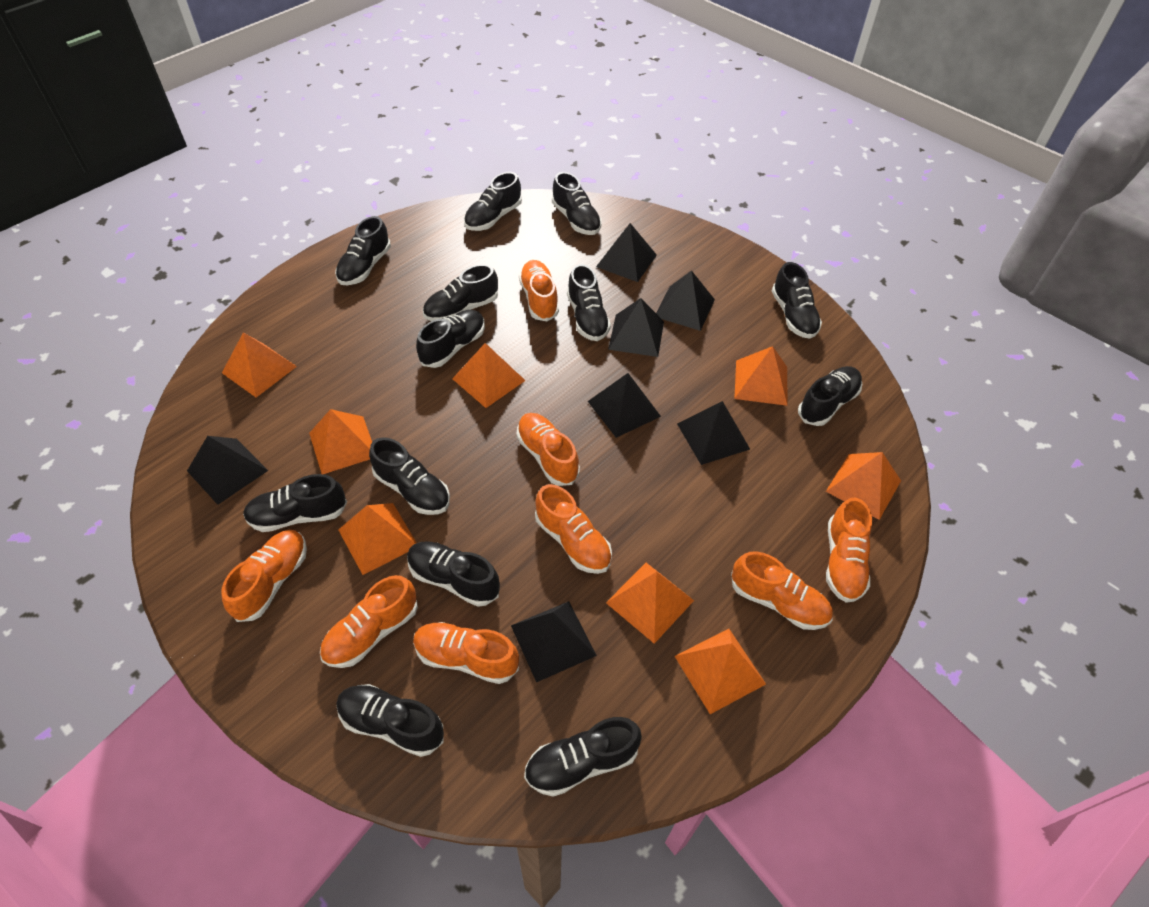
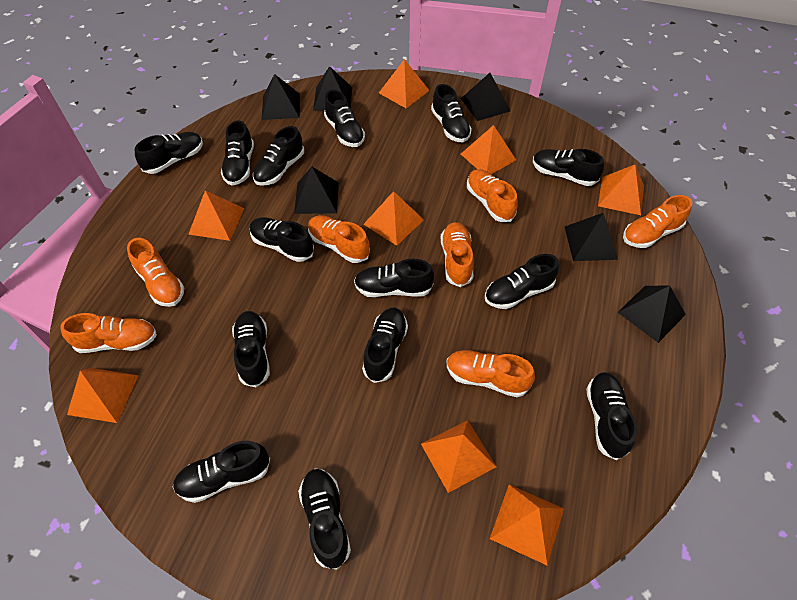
black pyramid: [187,436,268,505] [511,601,597,683] [588,373,661,438] [596,223,657,282] [608,298,664,357] [656,270,715,331] [677,401,750,465] = 7 -> [262,74,300,120] [294,167,339,214] [313,66,352,111] [461,73,510,121] [565,213,618,261] [617,286,686,343] = 6
black shoe: [243,474,347,532] [335,216,391,285] [336,684,444,757] [369,437,450,515] [407,541,500,607] [416,310,485,368] [423,264,498,321] [464,172,522,231] [524,717,642,797] [552,172,602,235] [567,264,611,341] [772,262,822,339] [798,366,862,426] = 13 -> [135,132,203,174] [173,441,270,503] [221,120,254,186] [232,311,270,387] [250,217,314,262] [253,126,304,186] [298,469,351,570] [324,90,365,147] [354,259,434,297] [362,308,408,383] [431,84,472,142] [485,254,559,309] [533,149,604,186] [586,372,637,460] = 14
orange shoe: [221,530,307,622] [320,575,418,668] [413,622,519,684] [516,413,580,486] [519,260,559,321] [535,484,612,574] [731,551,833,630] [826,497,872,603] = 8 -> [60,313,157,353] [127,238,184,307] [308,215,370,263] [441,222,474,287] [447,350,535,397] [467,169,518,222] [623,195,693,248] = 7

